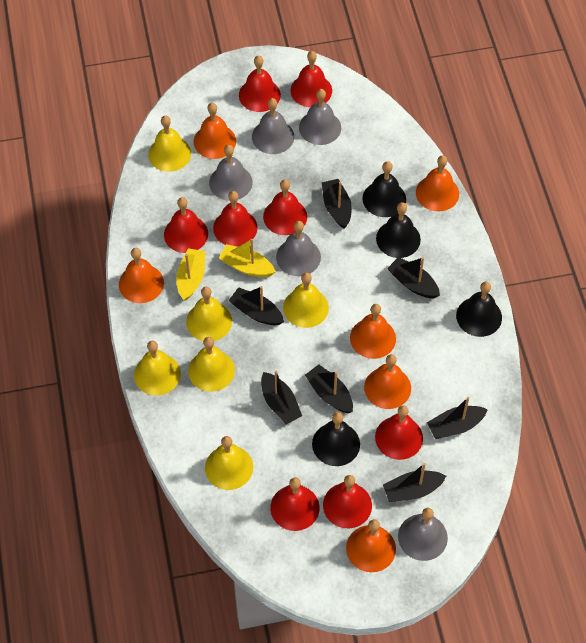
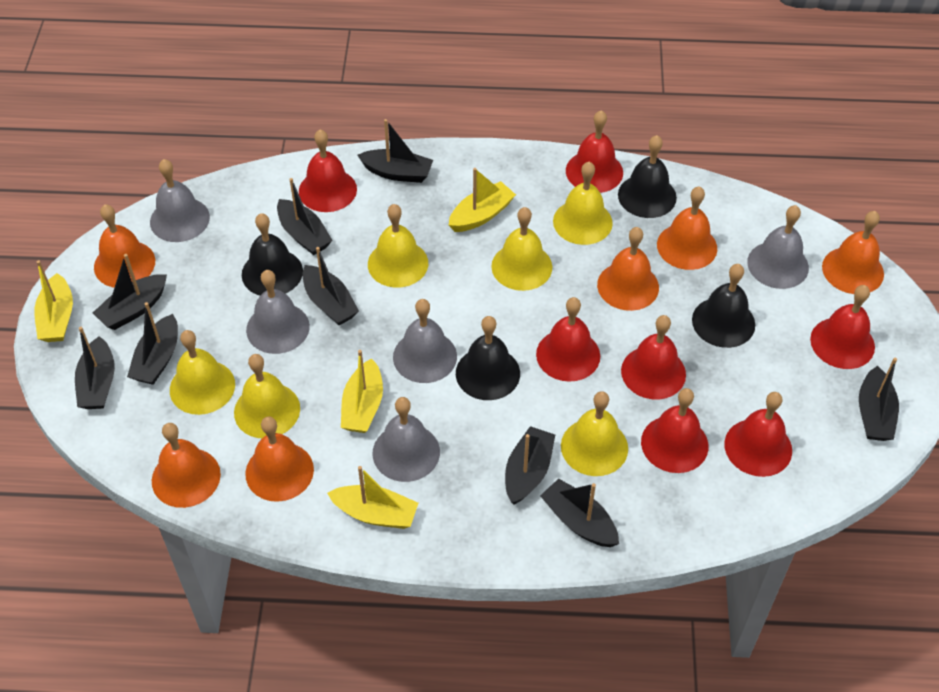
black boat: [229,286,284,325] [261,370,302,424] [305,364,353,413] [322,179,352,228] [383,463,446,502] [387,257,440,298] [427,397,488,439] = 7 -> [75,327,115,409] [93,254,167,330] [127,302,178,385] [277,178,333,255] [302,247,359,325] [357,119,433,183] [505,426,555,505] [540,478,619,547] [859,358,899,441] = 9
red bell: [164,197,208,253] [213,191,258,246] [239,56,281,112] [263,180,307,235] [270,477,320,531] [290,51,332,107] [323,475,372,528] [375,405,423,460] = 8 -> [299,129,357,212] [536,297,600,382] [566,110,623,193] [621,315,686,399] [641,388,708,473] [724,392,792,477] [810,285,875,369] = 7
yellow boat: [176,248,206,301] [219,239,276,277] = 2 -> [34,260,73,342] [327,466,418,529] [341,350,383,433] [449,168,516,232] = 4

